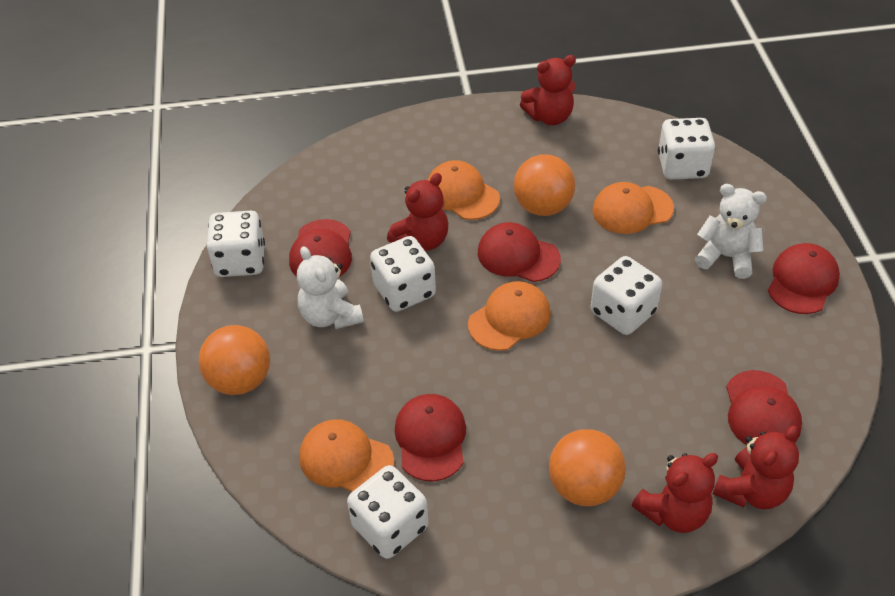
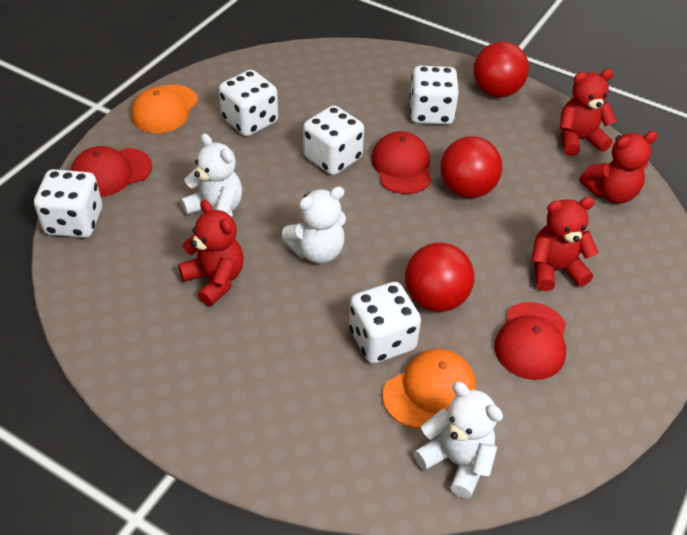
orange ball: [199,325,270,395] [514,154,575,216] [549,429,626,506] = 3 -> none = 0
orange cap: [299,419,394,492] [427,160,500,220] [468,281,551,351] [592,182,674,234] = 4 -> [131,85,198,133] [382,349,476,428] = 2
red ball: none = 0 -> [405,243,474,312] [440,136,502,198] [473,41,529,98] = 3
red cap: [289,219,352,278] [394,394,466,482] [478,222,561,282] [726,370,802,445] [768,243,840,314] = 5 -> [71,146,152,197] [371,131,432,194] [494,302,566,380] = 3
white teddy bear: [297,246,364,329] [695,184,767,279] = 2 -> [181,133,242,217] [282,187,346,263] [414,382,503,499] = 3

